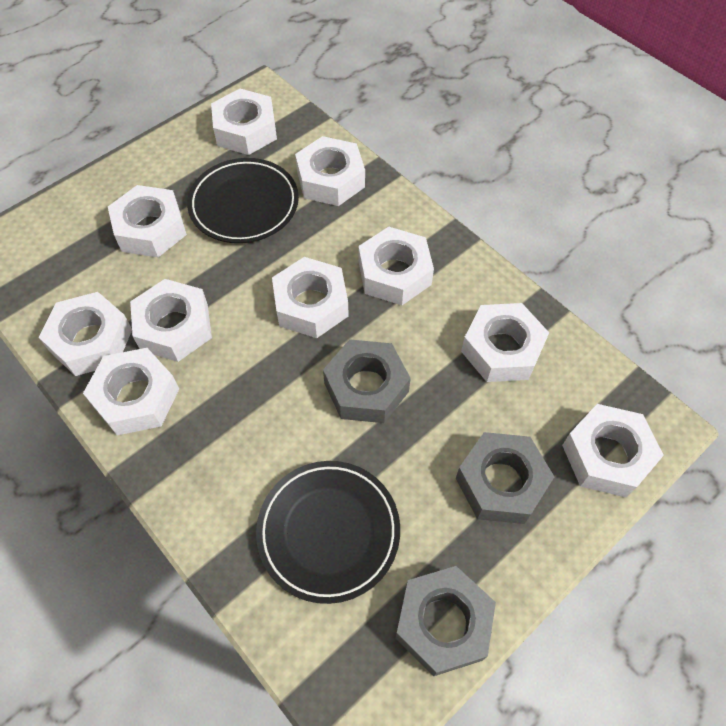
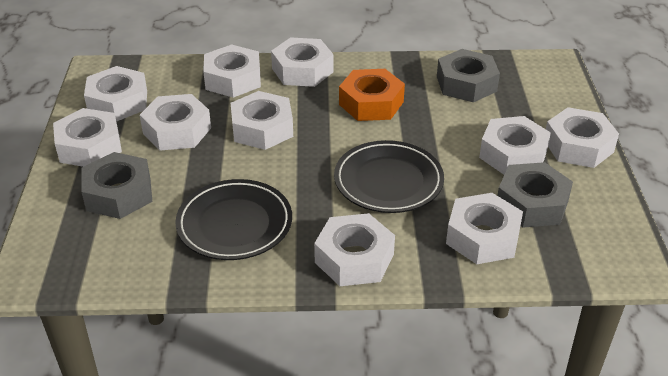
orange nut: none = 0 -> [339,69,405,121] = 1

